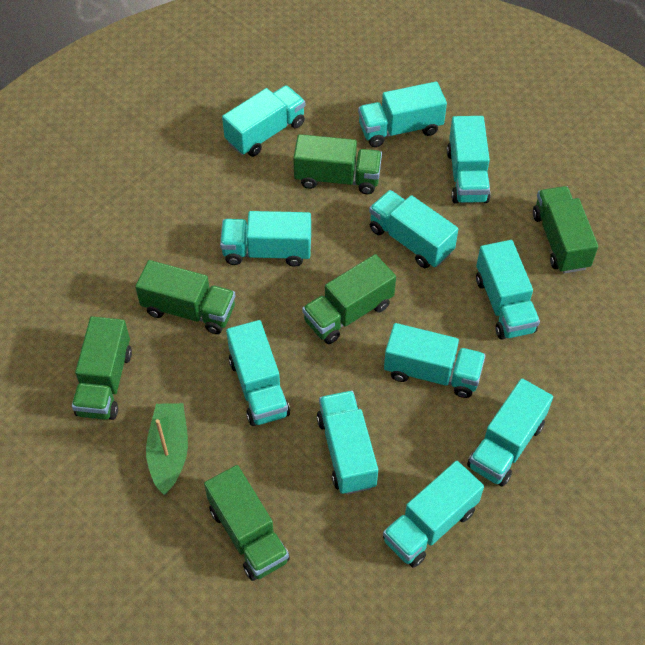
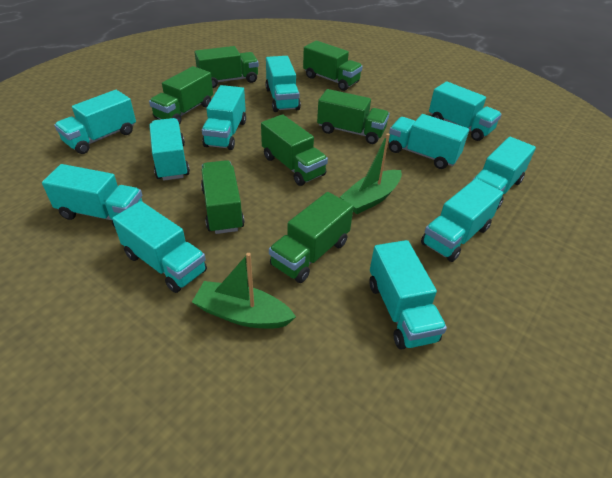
green boat: [146,403,188,495] = 1 -> [192,253,296,329] [340,133,402,214] = 2
green truck: [72,316,132,420] [135,260,235,334] [204,465,290,581] [293,134,382,194] [302,254,396,344] [533,186,598,273] = 6 -> [149,66,213,125] [195,46,259,88] [201,160,245,234] [261,114,328,186] [269,192,353,283] [303,41,363,91] [317,89,389,144] = 7

